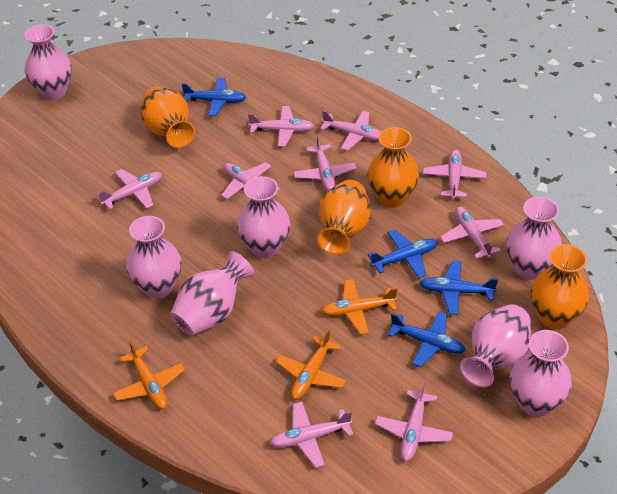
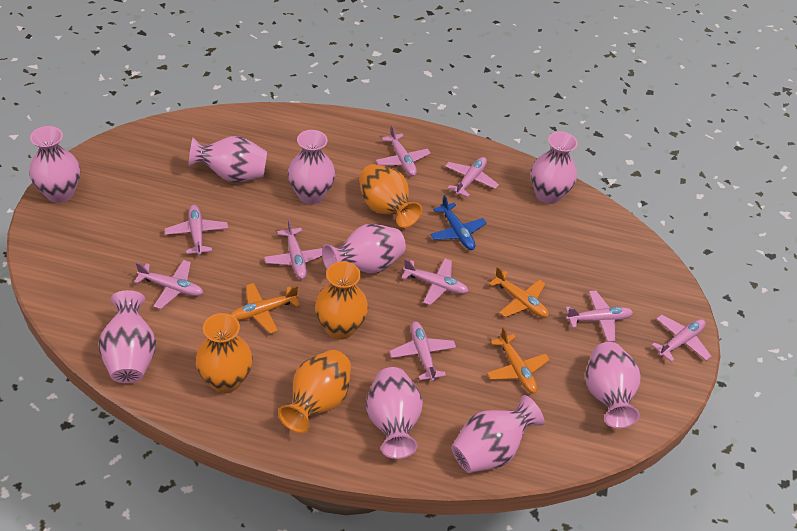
blue plane: [181,78,246,116] [368,230,437,278] [388,311,466,367] [420,261,498,315] = 4 -> [430,195,487,250] = 1
pink vase: [24,24,72,100] [126,216,182,299] [170,251,255,336] [237,176,290,258] [460,304,531,387] [506,196,562,280] [510,330,572,417] = 7 -> [29,126,80,203] [98,290,156,383] [188,136,267,183] [288,130,335,204] [322,224,406,273] [366,367,423,459] [451,395,545,473] [531,132,578,204] [586,342,641,428] = 9

